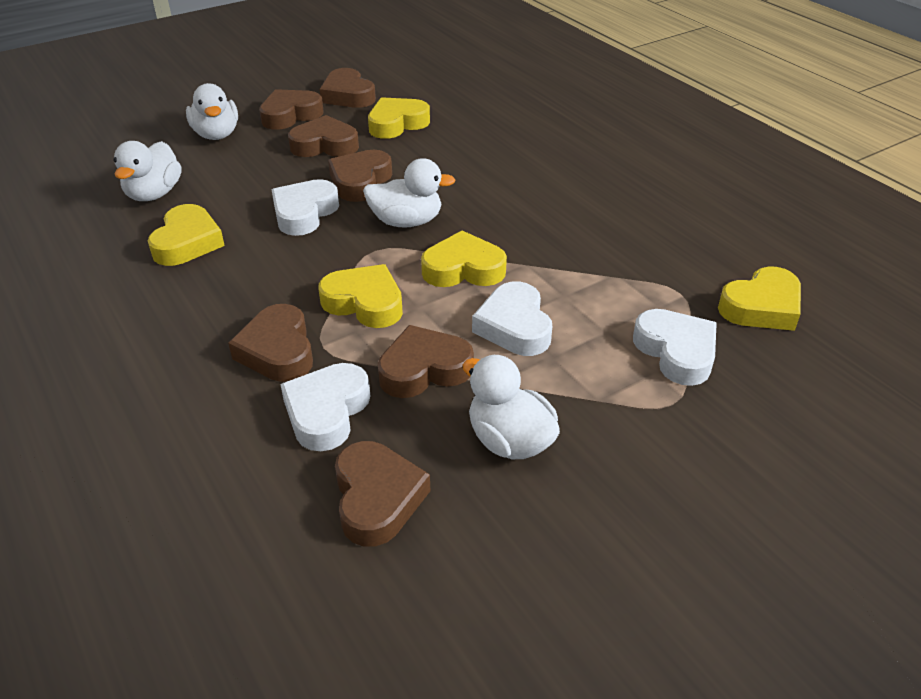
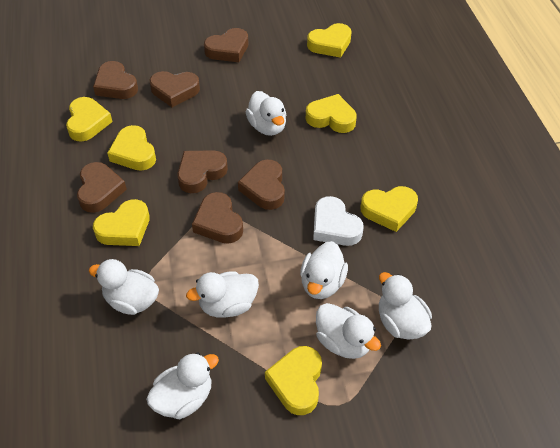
white duck: [113,141,181,201] [186,83,238,140] [363,158,456,228] [462,355,560,459] = 4 -> [89,259,159,315] [146,353,219,419] [186,271,259,318] [246,91,286,136] [300,241,348,299] [316,303,381,359] [379,272,432,340] = 7
white heart: [272,179,339,236] [280,363,370,451] [472,281,552,356] [633,309,717,386] = 4 -> [313,196,364,246] = 1
yellow heart: [148,204,225,266] [318,264,403,328] [368,97,430,139] [421,231,507,287] [718,266,801,331] = 5 -> [66,97,113,142] [93,199,150,246] [107,125,156,171] [265,346,322,415] [306,94,357,133] [307,23,352,58] [360,186,418,232] = 7

